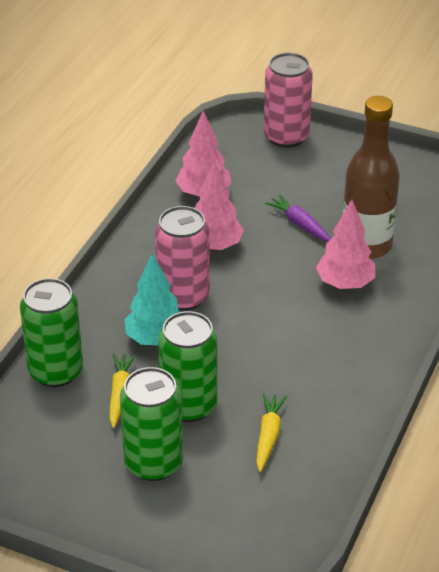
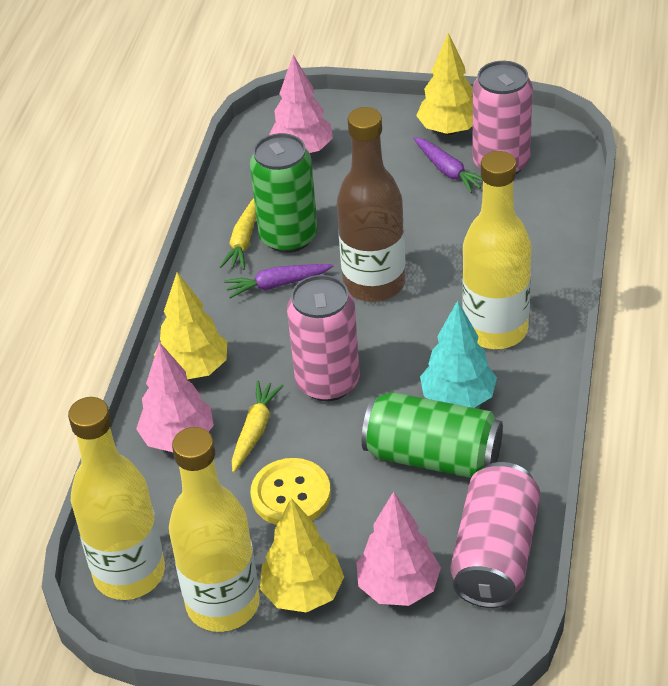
green can: [20,278,83,387] [120,367,183,481] [158,311,217,422] = 3 -> [250,133,318,253] [362,392,503,478] = 2
pink can: [155,206,210,311] [264,53,313,148] = 2 -> [287,275,360,401] [450,462,540,608] [473,61,533,174] = 3
purple carrot: [265,194,331,242] = 1 -> [224,264,334,298] [413,137,483,193] = 2
yellow bottle: none = 0 -> [68,397,165,600] [169,427,260,632] [462,151,531,349] = 3
yellow button: none = 0 -> [251,458,331,525] = 1
yellow tree: none = 0 -> [154,272,227,379] [260,498,344,613] [416,33,473,135] = 3

